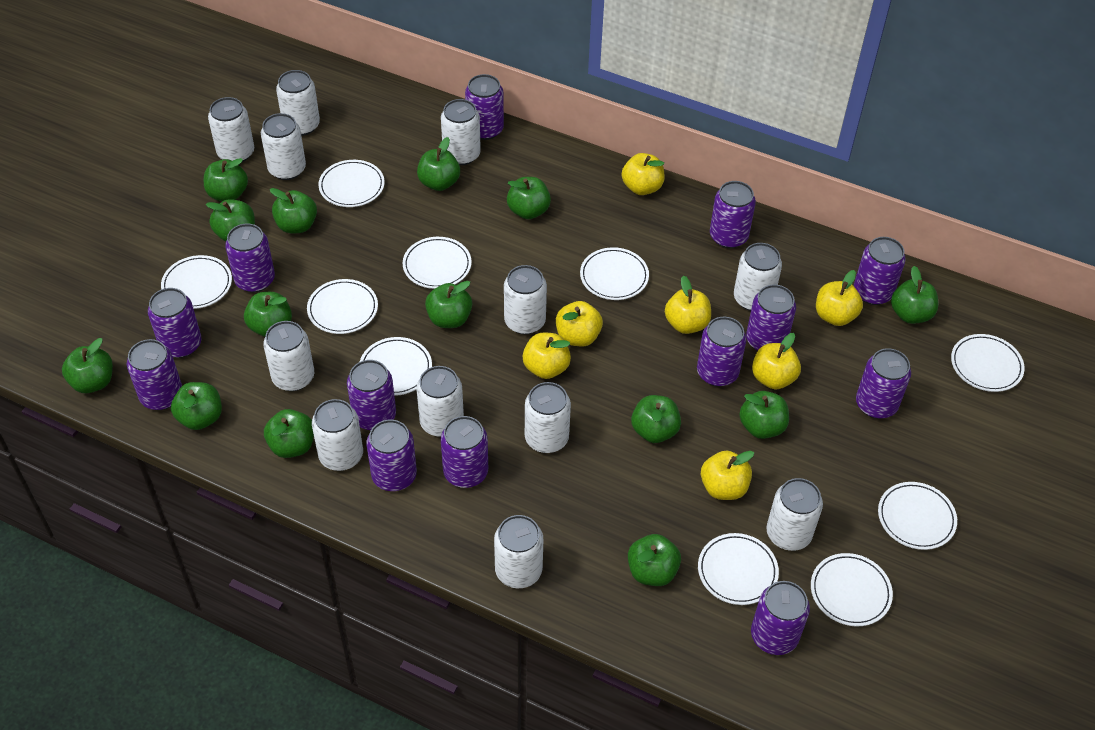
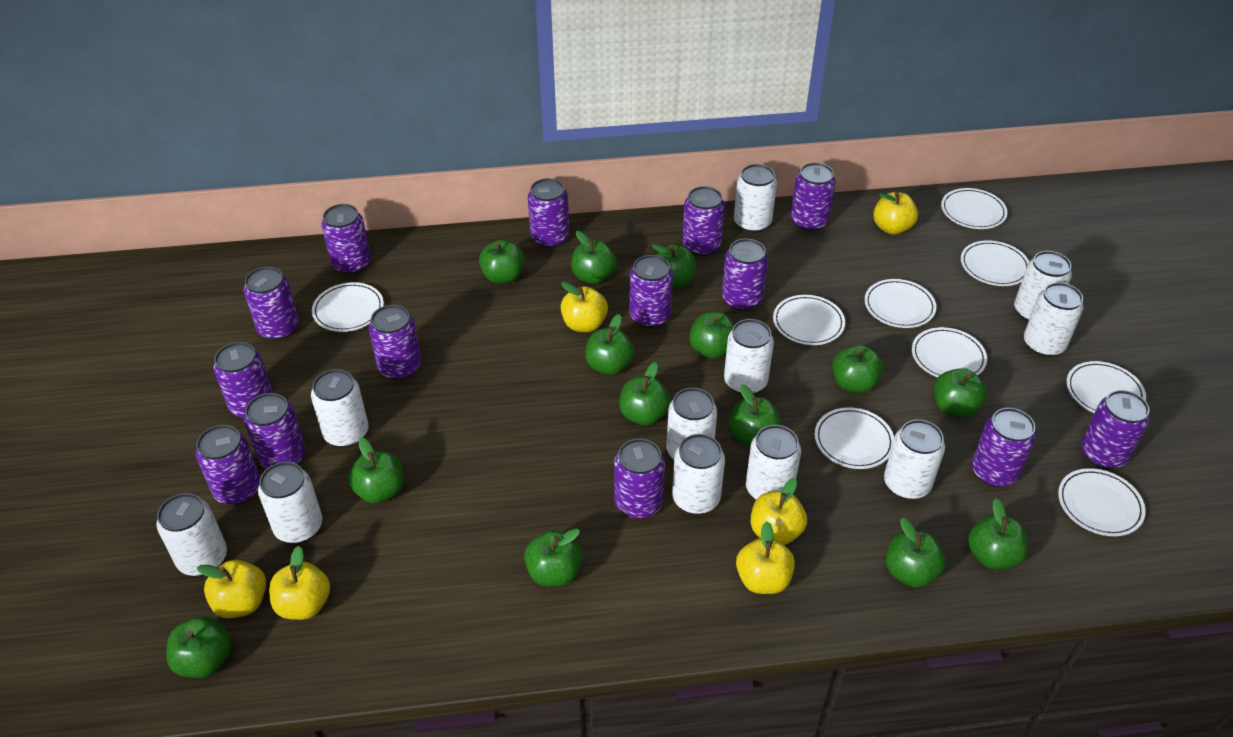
purple can: [127,339,182,410] [148,288,201,358] [225,224,275,293] [347,360,396,430] [366,419,417,491] [441,416,488,488] [465,74,504,140] [697,317,746,387] [710,181,756,248] [746,285,796,351] [751,581,810,655] [854,237,906,305] [856,348,911,419] = 13 -> [196,425,260,505] [214,342,273,418] [244,267,299,340] [244,393,306,469] [321,204,371,274] [369,305,421,380] [528,178,569,248] [614,438,665,519] [629,255,673,328] [682,186,725,256] [722,239,768,311] [791,162,836,231] [972,408,1036,487] [1081,390,1149,469] = 14
white can: [208,97,254,162] [261,113,306,180] [263,321,314,391] [276,70,320,136] [312,399,363,471] [416,366,464,437] [441,99,481,165] [494,515,543,588] [504,265,547,334] [525,382,571,453] [734,243,782,311] [766,478,823,551] = 12 -> [157,493,227,576] [258,462,322,543] [311,369,369,447] [667,388,717,459] [672,434,725,514] [724,319,774,394] [734,164,777,233] [746,425,801,499] [884,419,945,499] [1014,251,1072,321] [1024,282,1084,357] = 11
white plate: [161,255,232,309] [307,279,378,334] [318,160,385,207] [360,337,432,396] [403,237,472,289] [580,247,649,300] [698,533,779,605] [811,553,893,626] [878,482,957,550] [951,334,1025,392] = 10 -> [312,282,384,332] [773,295,845,345] [815,407,894,469] [865,279,936,328] [912,327,987,377] [941,188,1007,229] [961,240,1029,286] [1058,468,1146,536] [1067,361,1146,413] = 9
yellow apple: [522,333,571,379] [556,301,603,346] [622,153,665,195] [665,275,711,334] [701,450,754,500] [752,333,801,390] [816,270,863,326] = 7 -> [197,560,266,618] [269,546,330,620] [561,281,608,332] [736,522,795,594] [751,478,807,545] [873,192,918,235] = 6

